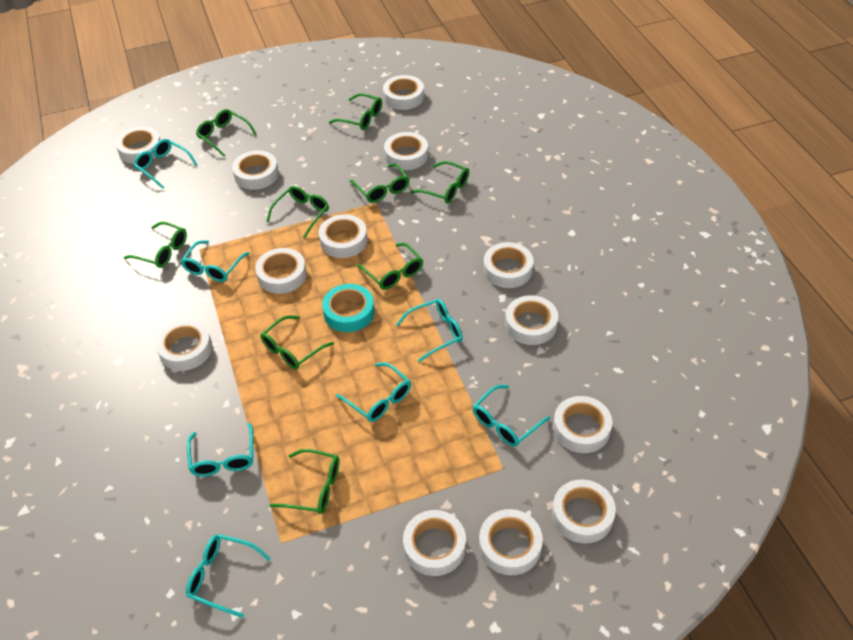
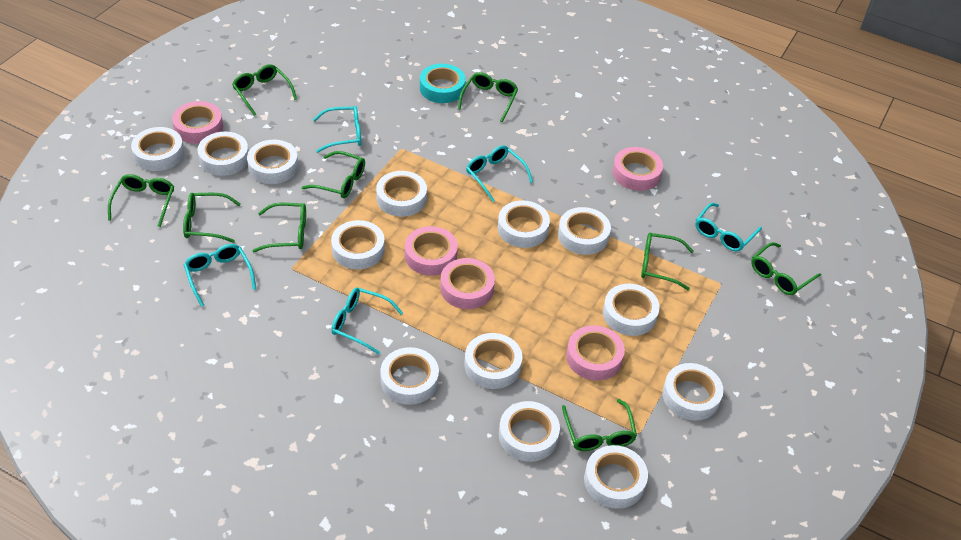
pink tape: none = 0 -> [172,101,223,144] [405,226,458,276] [440,258,495,309] [566,325,625,381] [613,147,663,191] = 5
turquoise glasses: [134,139,197,189] [181,240,250,282] [186,534,271,618] [187,423,253,477] [336,362,411,422] [396,299,463,362] [473,385,550,447] = 7 -> [184,244,256,307] [313,106,361,153] [331,287,403,355] [466,145,533,202] [695,203,762,252] = 5

